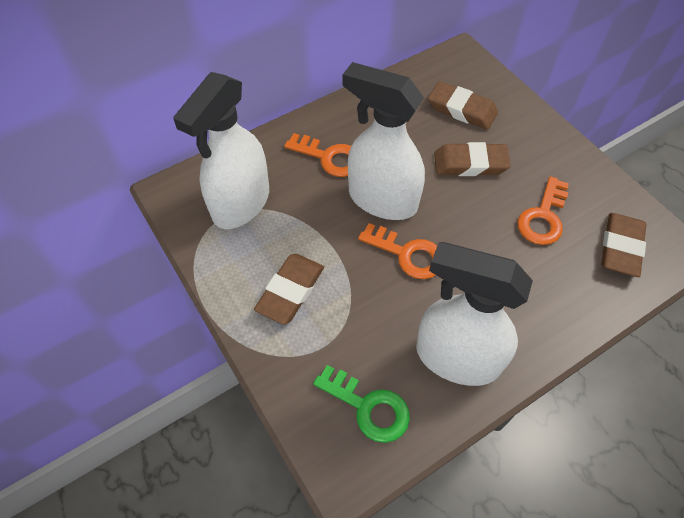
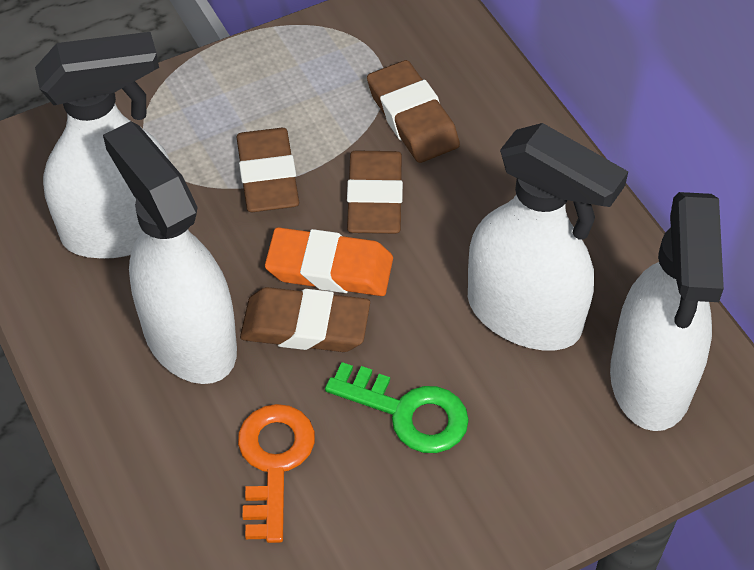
orange eraser: none = 0 -> [265,227,393,296] = 1
orange key: [284,133,351,177] [358,223,437,279] [517,176,569,245] = 3 -> [238,404,315,543] = 1
white spray bottle: [173,72,269,229] [343,62,425,220] [416,242,533,386] = 3 -> [35,32,170,259] [103,121,237,384] [468,123,628,351] [610,192,724,431] = 4

